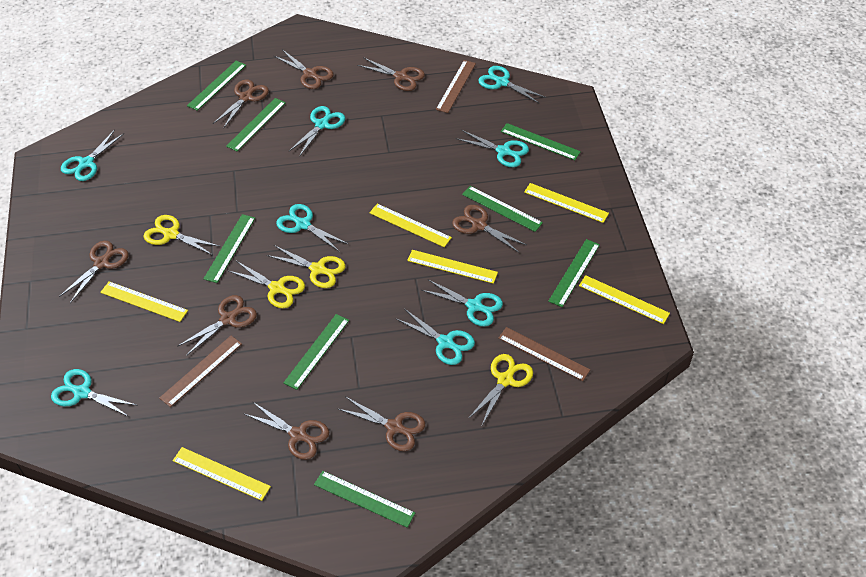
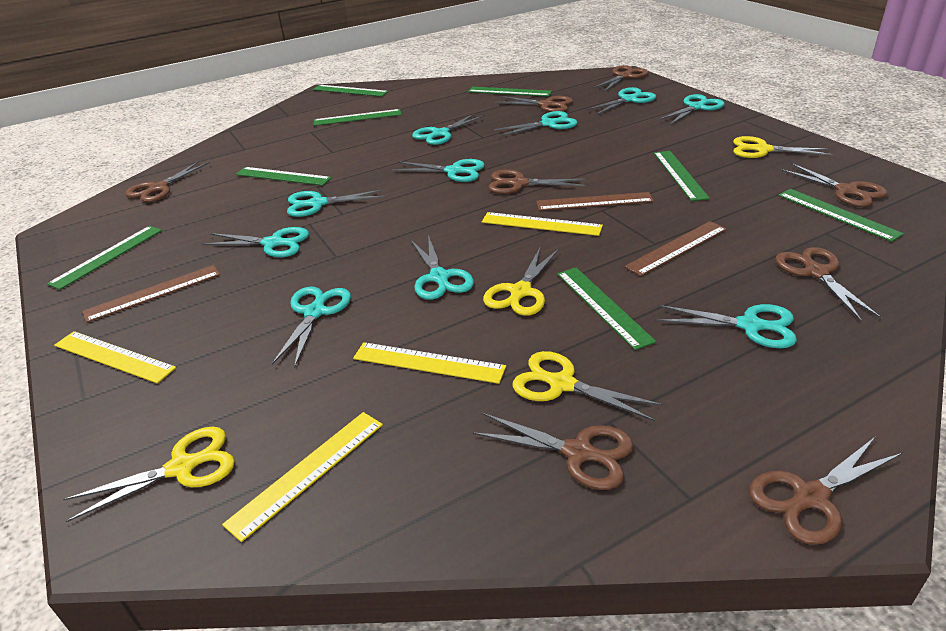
turquoise scissors: [51,369,136,417] [61,130,124,181] [276,204,348,252] [289,106,345,157] [395,309,475,365] [422,280,503,327] [456,130,529,167] [478,66,546,103] = 8 -> [202,227,309,257] [272,287,351,368] [287,190,384,217] [393,159,485,182] [410,235,474,300] [412,113,485,145] [494,111,577,136] [586,87,656,115] [656,304,797,348] [658,94,724,125] = 10
yellow ruler: [100,281,188,322] [173,447,271,501] [369,204,452,247] [407,250,498,284] [524,183,609,223] [579,275,670,324] = 6 -> [54,331,176,384] [222,412,383,542] [353,342,506,384] [482,212,603,236] = 4

